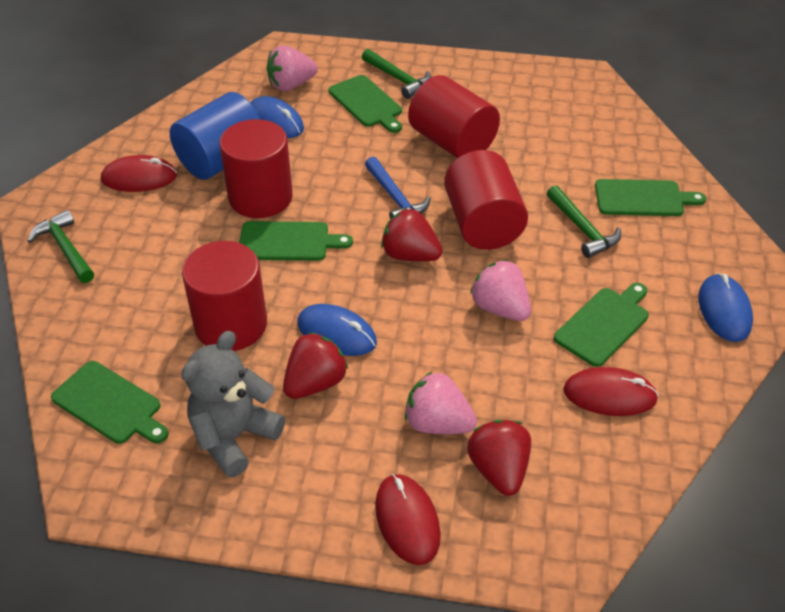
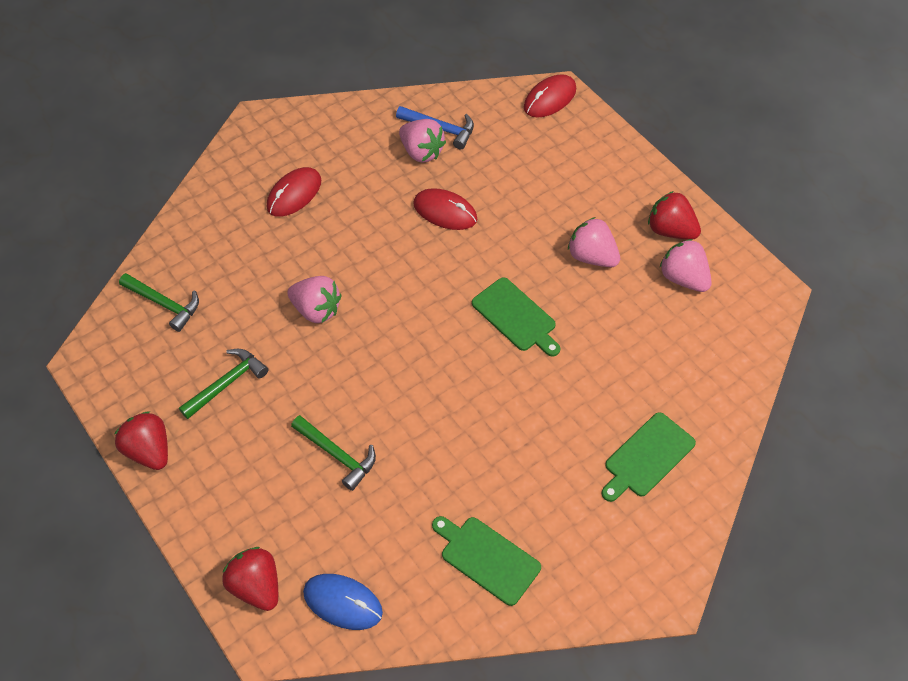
blue cylinder: [170,92,261,180] = 1 -> none = 0
blue mouse: [250,96,304,138] [297,304,377,356] [699,273,753,342] = 3 -> [303,574,383,630] = 1
green cutting board: [51,361,169,444] [239,221,353,261] [329,75,402,133] [554,283,649,367] [595,179,706,216] = 5 -> [432,516,541,606] [472,277,560,357] [602,412,696,502] = 3
grey teddy bear: [181,331,285,478] = 1 -> none = 0
pink strawberry: [267,45,318,91] [405,371,477,434] [470,260,531,321] = 3 -> [287,276,341,323] [399,119,446,162] [568,217,620,267] [660,239,712,292] = 4
red cylinder: [182,241,267,351] [219,119,293,218] [408,75,500,159] [444,150,528,250] = 4 -> none = 0

